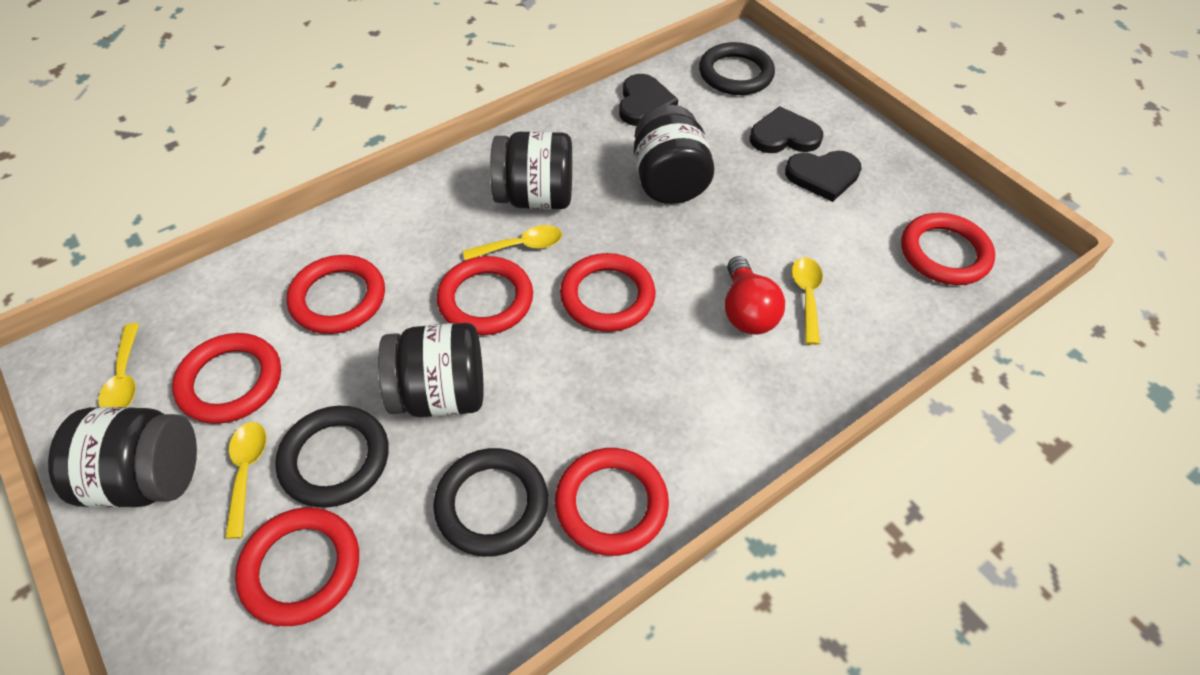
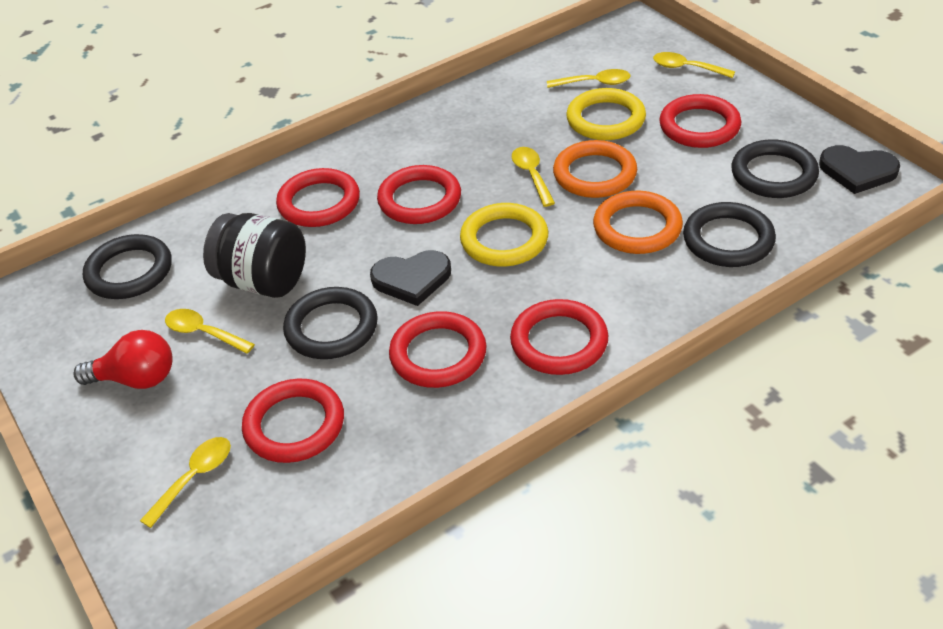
black heart: [619,74,678,126] [750,106,823,153] [785,151,862,202] = 3 -> [370,250,451,306] [819,145,900,194] = 2
black jar: [48,407,197,508] [378,323,484,417] [490,131,572,209] [634,105,714,204] = 4 -> [203,213,306,298] = 1
black ring: [275,406,389,508] [433,448,548,557] [699,42,775,95] = 3 -> [83,234,172,299] [283,287,378,359] [683,202,776,267] [731,139,819,198] = 4
orange ring: none = 0 -> [553,140,637,198] [593,191,683,254] = 2
red ring: [172,333,281,424] [235,507,359,626] [287,255,385,334] [437,256,533,335] [555,448,669,556] [560,253,656,332] [901,213,995,285] = 7 -> [242,379,344,463] [276,168,360,227] [377,165,461,224] [389,311,487,388] [510,299,608,375] [659,94,741,148] = 6
yellow ring: none = 0 -> [460,203,548,267] [566,88,646,140] = 2
yellow spoon: [98,323,139,407] [225,422,266,539] [463,225,562,260] [792,257,823,345] = 4 -> [140,437,231,528] [165,309,255,354] [512,147,555,207] [547,69,631,88] [653,52,735,78] = 5

